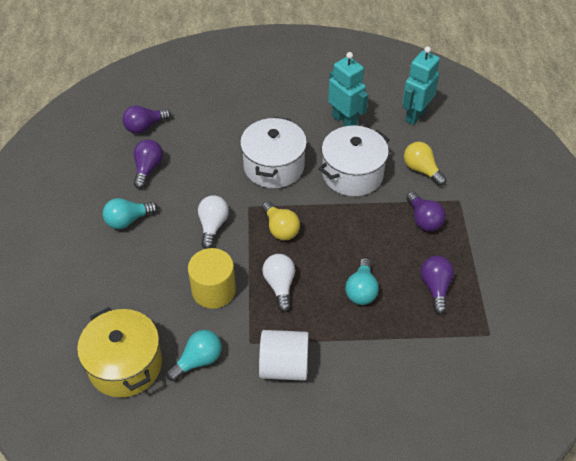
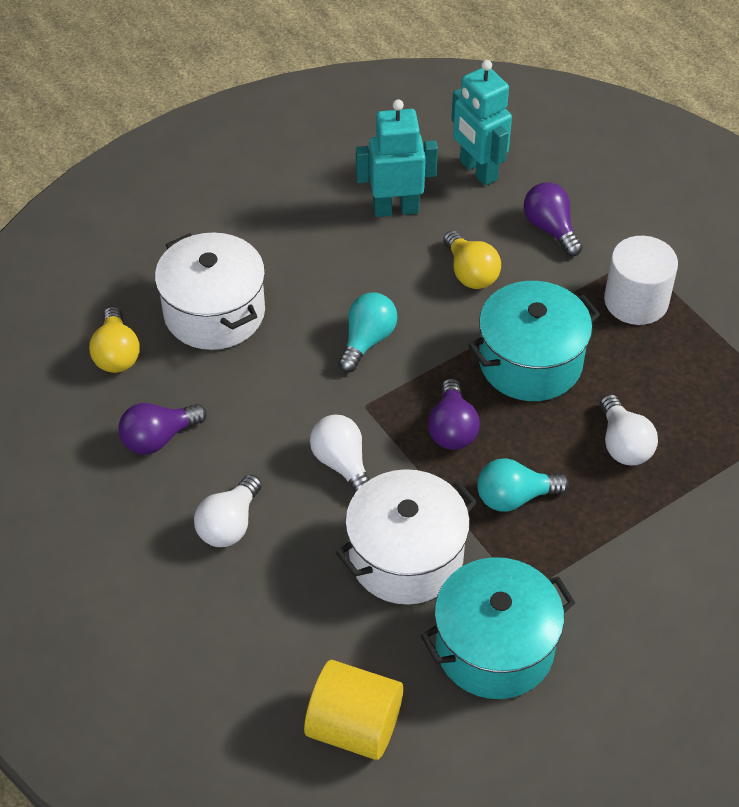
purple light bulb: [123,105,171,134] [134,139,163,189] [406,192,446,231] [421,256,454,314] = 4 -> [118,403,207,455] [428,378,480,450] [524,182,583,256] = 3
turquoise light bulb: [103,198,158,229] [166,330,222,381] [345,258,379,305] = 3 -> [338,292,397,373] [477,458,569,512] = 2
turquoise pot: none = 0 -> [421,557,575,699] [468,281,600,401] = 2
white light bulb: [198,195,229,249] [262,254,295,312] = 2 -> [194,474,262,547] [310,414,369,493] [600,394,658,466] = 3
yellow pot: [77,307,162,398] = 1 -> none = 0

